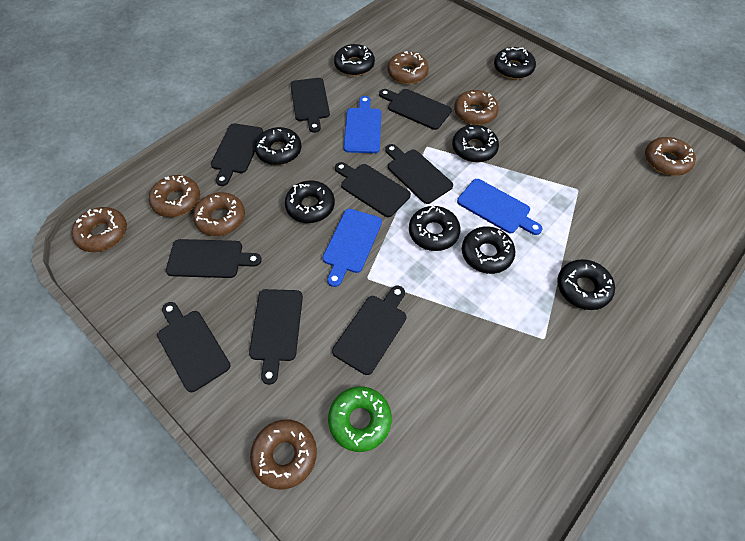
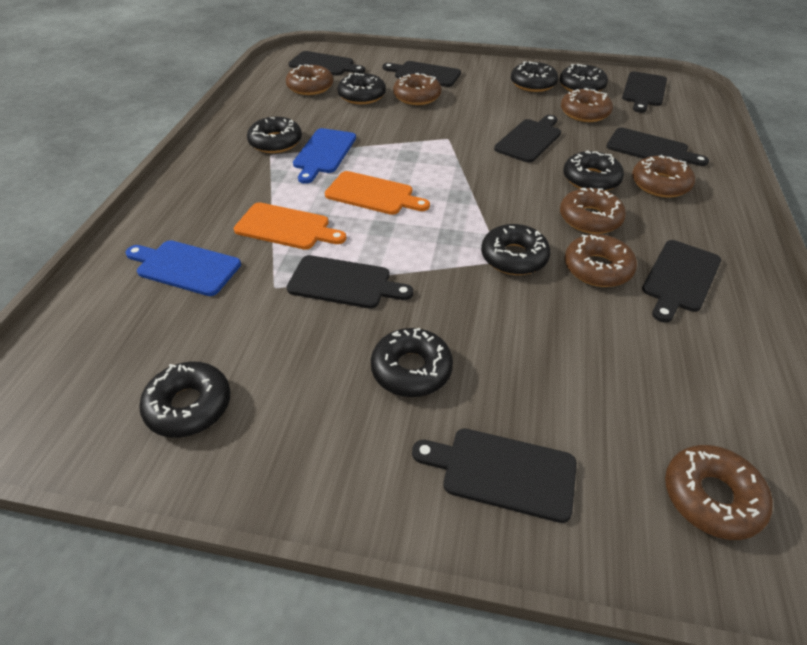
black cutting board: [157,302,230,392] [166,239,262,278] [211,123,263,186] [249,289,303,385] [290,78,330,133] [332,286,406,375] [335,162,411,217] [379,89,452,130] [385,144,453,204] = 9 -> [287,255,413,309] [288,51,365,76] [382,61,461,87] [412,428,577,523] [494,115,561,163] [606,128,709,166] [622,72,667,113] [642,240,721,323] = 8
blue cutting board: [323,209,382,287] [344,96,381,153] [457,179,542,235] = 3 -> [125,240,241,296] [293,128,356,184] = 2
green donut: [328,386,392,452] = 1 -> none = 0
orange cutting board: none = 0 -> [234,202,346,250] [325,171,430,215] = 2

